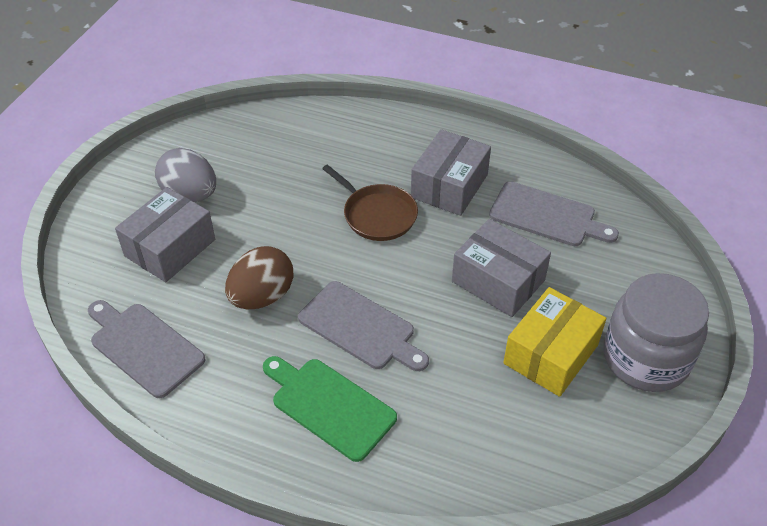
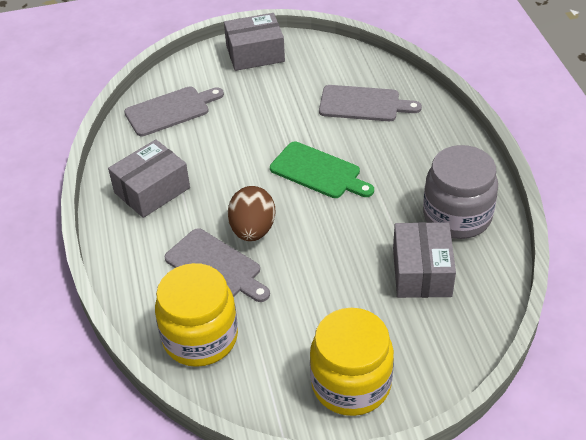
brown pan: [322,164,418,241] = 1 -> none = 0
grey egg: [155,148,216,202] = 1 -> none = 0
yellow box: [503,287,606,397] = 1 -> none = 0
yellow jar: none = 0 -> [155,263,238,367] [310,308,394,416] = 2

